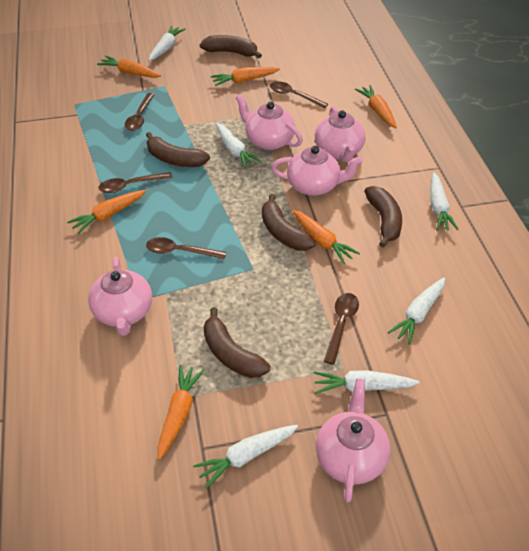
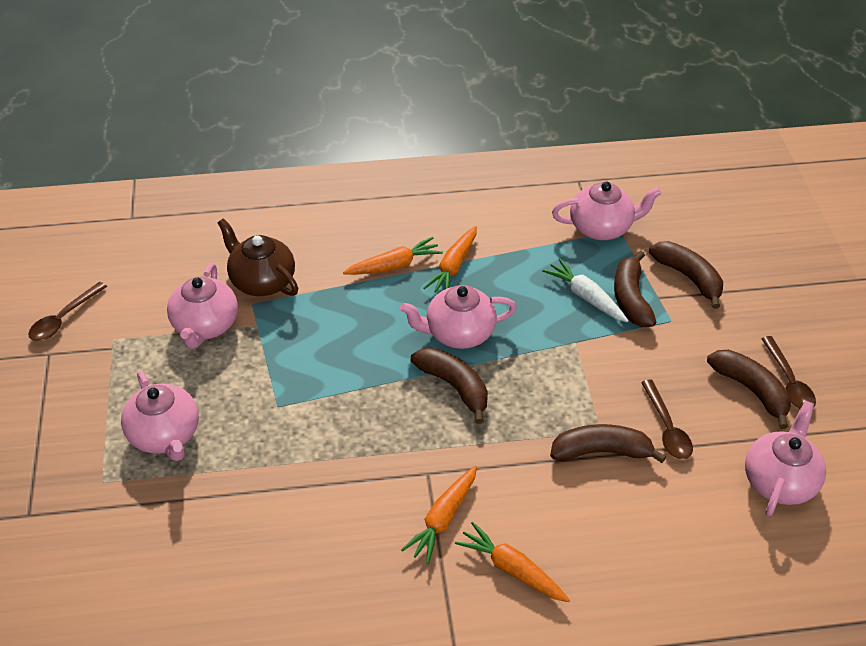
brown spoon: [99,172,172,193] [125,93,155,131] [146,237,226,259] [270,81,328,108] [324,293,359,365] = 5 -> [28,282,107,341] [641,380,693,459] [761,336,816,409] = 3
brown teapot: none = 0 -> [218,218,299,296] = 1
orange carrot: [67,190,146,234] [97,56,161,78] [157,365,204,460] [211,67,280,86] [292,210,360,264] [355,85,397,128] = 6 -> [343,237,443,275] [401,466,477,564] [424,226,477,293] [455,521,570,602] = 4
white carrot: [149,26,186,61] [193,425,298,489] [216,123,262,169] [314,370,420,394] [388,278,445,344] [430,172,459,231] = 6 -> [542,258,628,322] = 1

